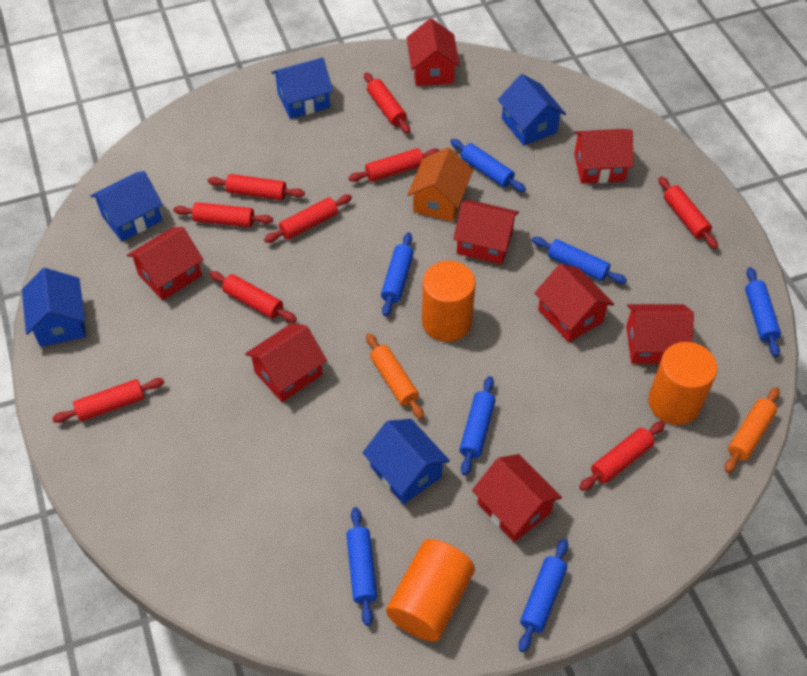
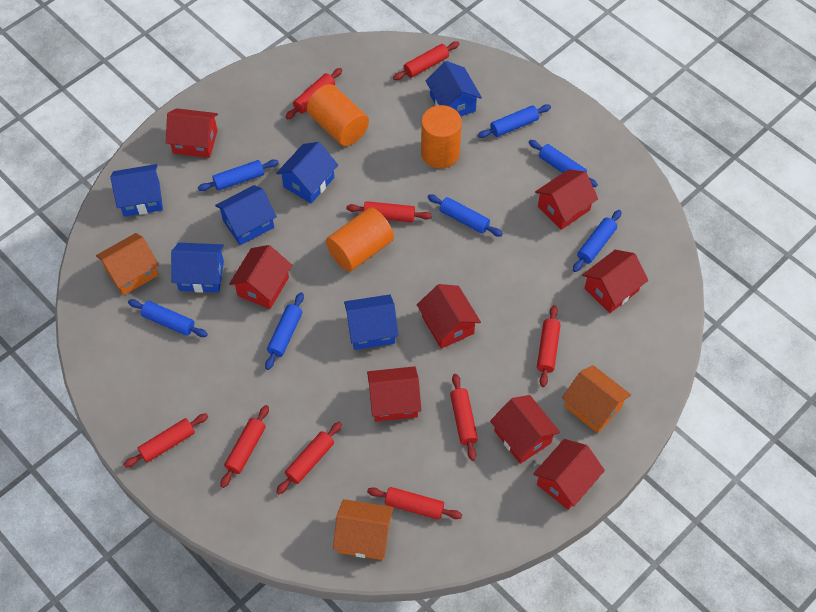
blue house: [22,268,86,347] [90,171,163,241] [271,58,333,119] [362,419,450,504] [498,74,566,146] = 5 -> [110,164,163,217] [171,243,224,293] [215,185,277,245] [276,142,338,203] [344,295,399,350] [425,61,482,116] = 6
orange house: [407,147,473,222] = 1 -> [96,233,159,295] [333,499,393,560] [562,365,631,433] = 3
orange rolling pin: [366,333,424,419] [725,387,780,473] = 2 -> none = 0

